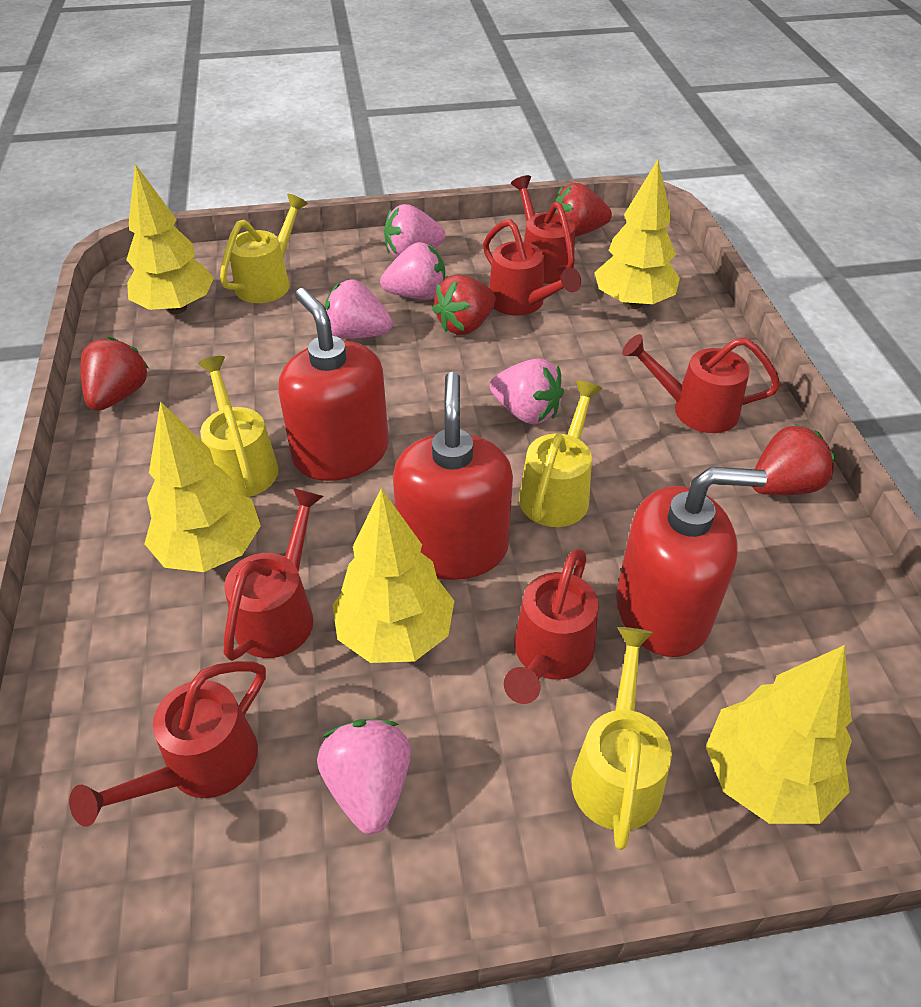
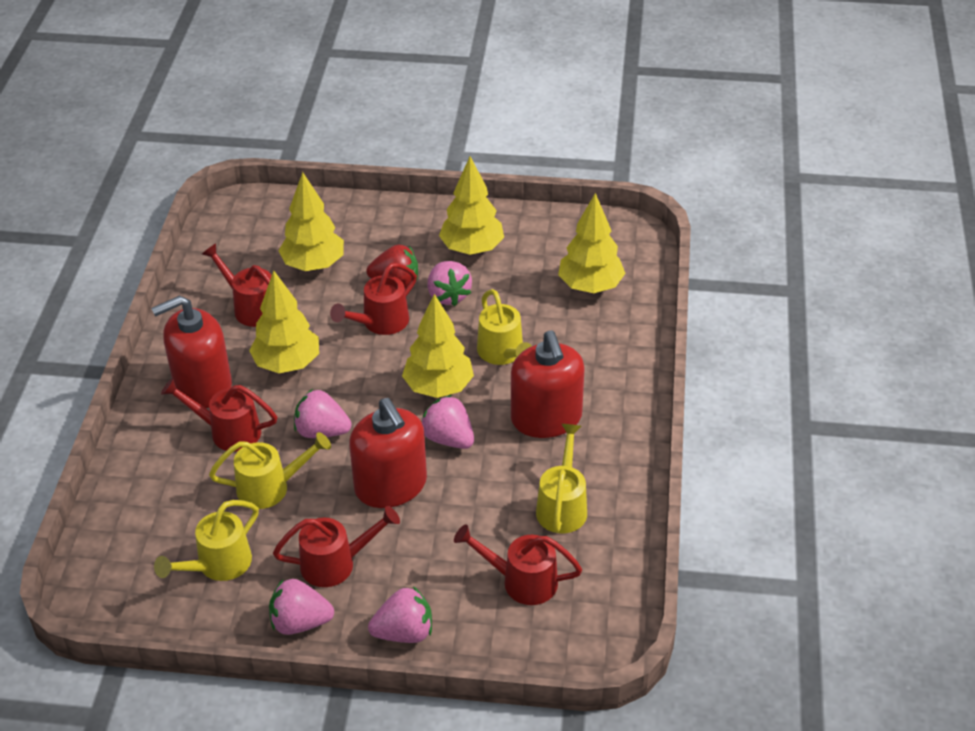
red strawberry: [81,337,149,411] [432,275,496,335] [555,183,612,237] [753,424,836,495] = 4 -> [367,244,418,289] = 1
red watering can: [69,661,266,827] [224,488,323,661] [483,219,581,316] [504,549,598,704] [511,175,575,284] [622,334,781,433] = 6 -> [161,378,277,452] [202,243,272,327] [273,506,400,587] [330,263,417,335] [454,524,582,605] = 5

